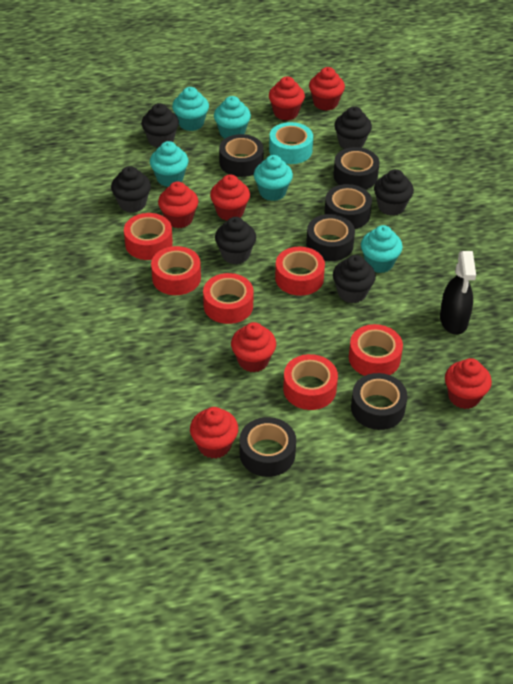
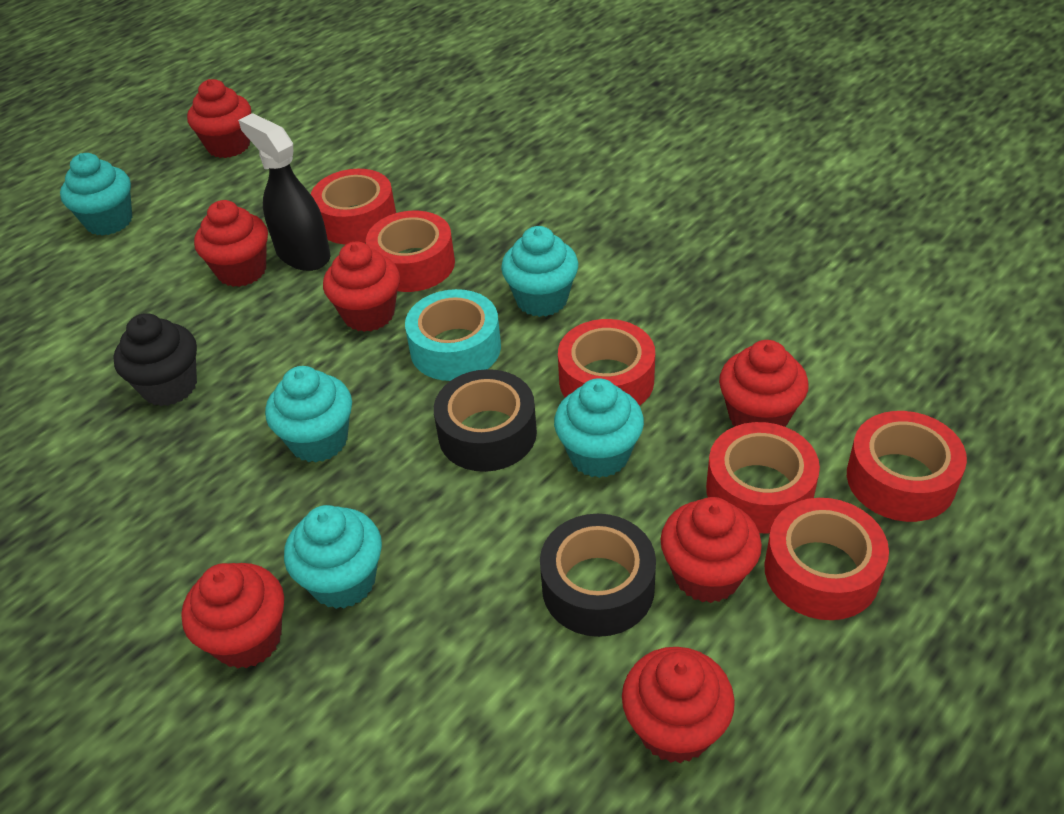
black cupcake: [111,166,151,213] [141,103,179,148] [215,217,256,264] [333,255,376,303] [335,106,372,149] [374,169,414,216] = 6 -> [113,313,197,406] = 1
black tape: [219,134,264,177] [240,417,296,477] [306,214,355,261] [324,184,372,229] [333,147,379,189] [351,373,408,430] = 6 -> [434,369,537,472] [540,514,656,637] = 2

